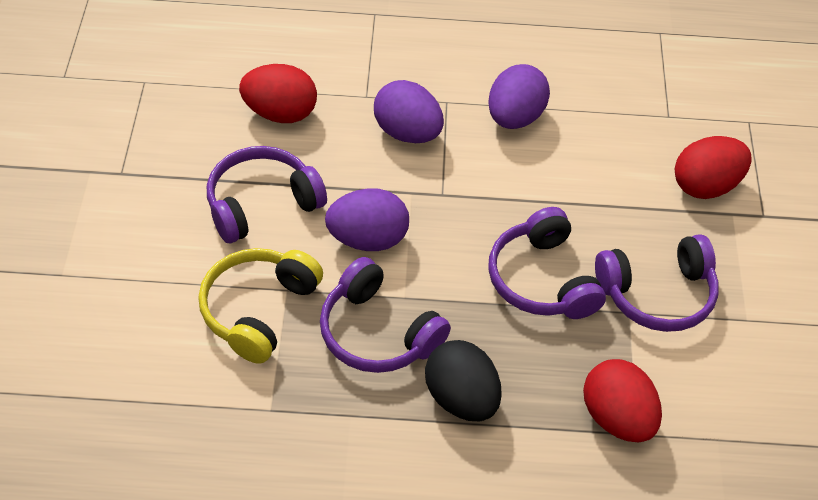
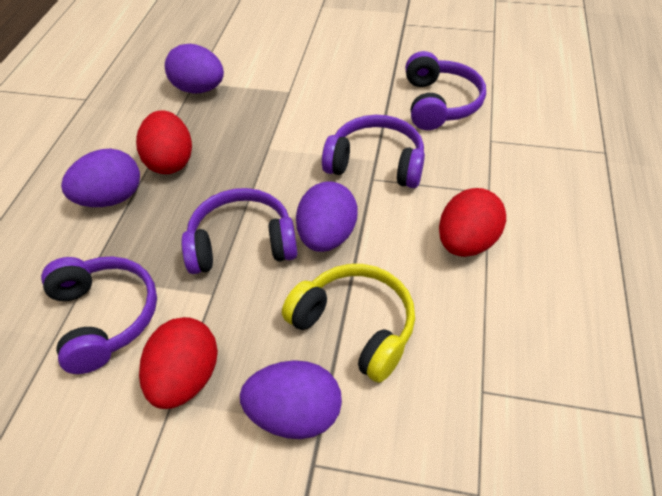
black egg: [425,340,502,421] = 1 -> none = 0
purple egg: [325,188,409,251] [374,80,444,143] [488,64,550,129] = 3 -> [61,149,140,207] [165,44,224,93] [240,360,342,439] [296,181,357,252] = 4

